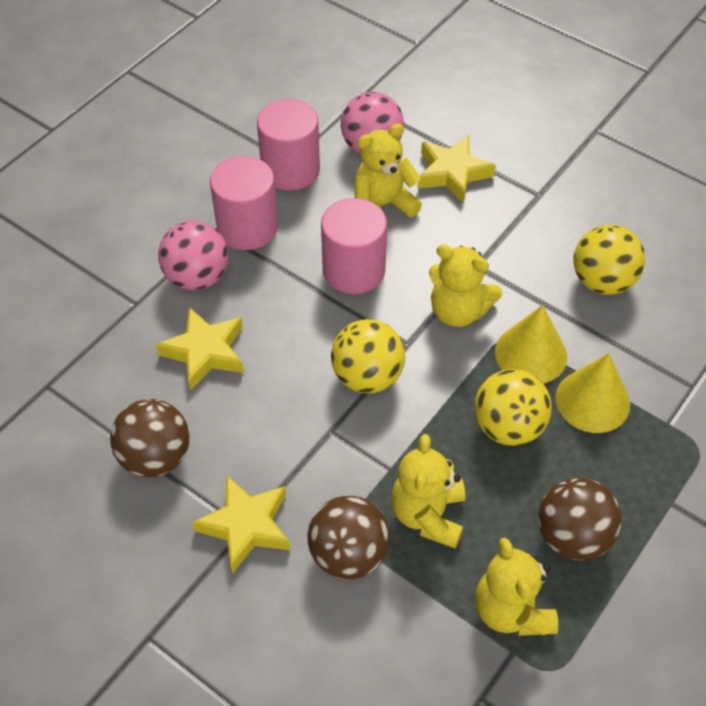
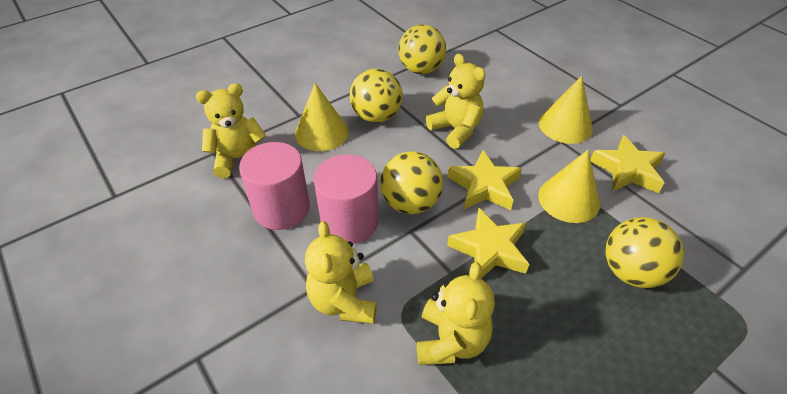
brown ball: [110,399,189,477] [307,496,390,579] [538,478,622,561] = 3 -> none = 0
pink ball: [158,220,228,290] [341,92,404,154] = 2 -> none = 0
pink cylinder: [210,156,278,250] [257,99,320,191] [321,198,387,294] = 3 -> [239,142,310,230] [314,154,379,244] = 2
yellow ball: [331,319,405,394] [474,369,552,446] [574,225,645,295] = 3 -> [350,69,403,123] [380,151,443,214] [398,25,446,74] [605,217,684,288] = 4
yellow cone: [495,305,567,384] [555,353,630,433] = 2 -> [295,83,349,151] [538,150,600,223] [539,76,593,144] = 3

